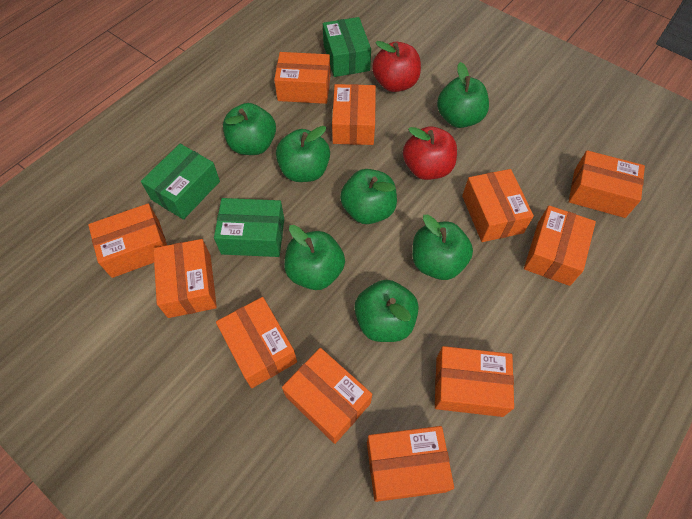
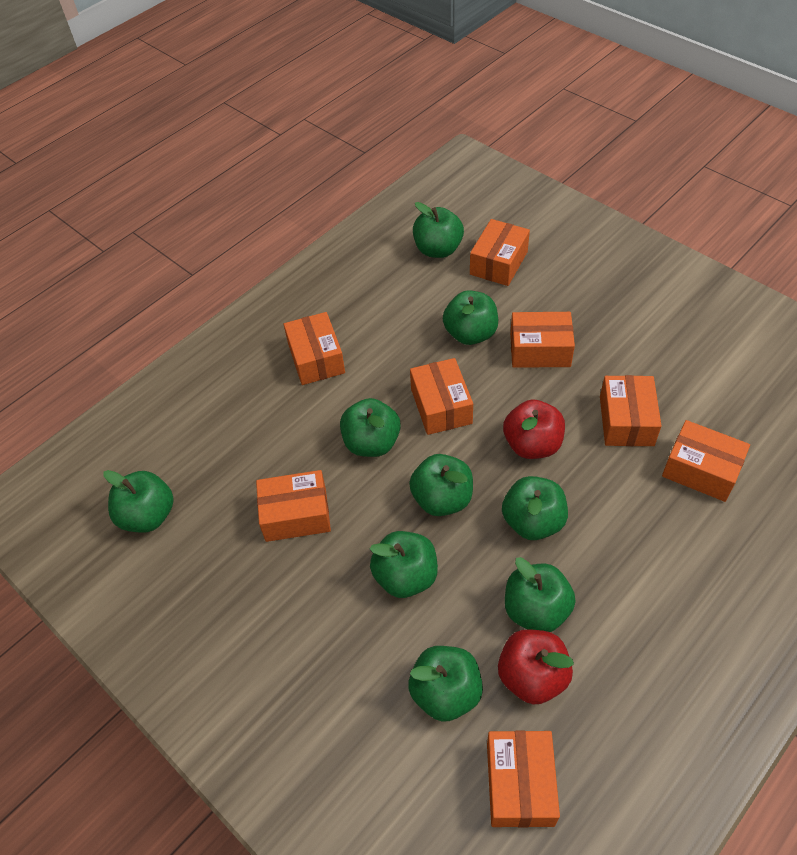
green apple: [223,103,276,155] [276,126,330,182] [284,225,345,290] [340,169,397,224] [354,280,419,342] [412,214,473,280] [437,62,489,128] = 7 -> [103,470,174,533] [340,398,401,457] [370,531,438,598] [408,646,483,722] [409,454,473,516] [413,202,464,258] [443,290,498,345] [502,476,568,540] [505,557,576,632] = 9
green box: [141,144,220,220] [214,198,284,257] [323,17,371,77] = 3 -> none = 0
orange box: [88,204,167,278] [153,239,217,318] [216,297,297,388] [274,52,330,104] [282,348,372,444] [332,84,376,145] [367,426,454,502] [435,346,514,417] [462,169,534,242] [524,205,596,286] [569,150,645,218] = 11 -> [256,470,331,542] [284,312,345,385] [410,358,473,435] [470,219,530,286] [487,730,560,828] [510,312,575,368] [600,375,662,446] [662,420,750,502] = 8

